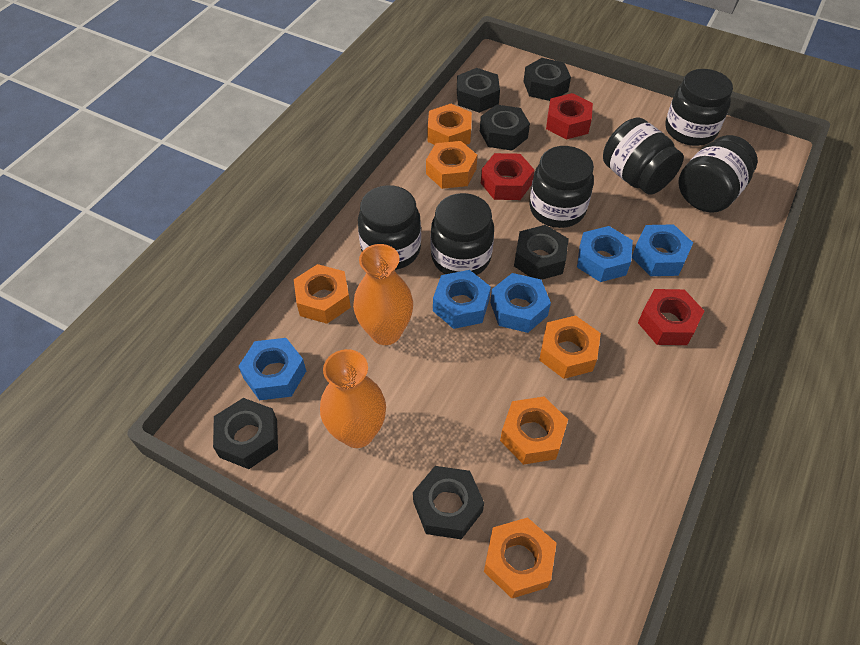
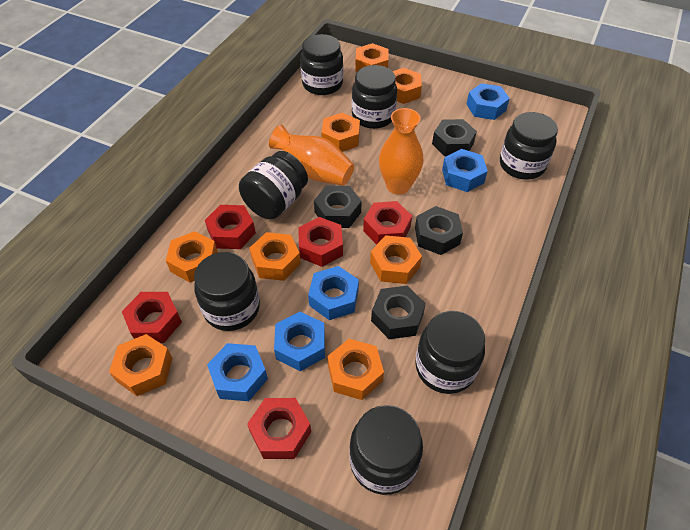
black jar: [358,185,421,270] [431,193,494,275] [529,146,594,228] [603,117,684,195] [665,69,733,146] [678,135,758,213] = 6 -> [194,252,260,331] [239,151,308,219] [300,34,343,95] [349,405,423,495] [352,65,397,129] [415,311,485,394] [500,112,558,180] = 7
black nut: [213,398,278,469] [413,466,484,539] [457,68,500,113] [480,104,530,151] [514,225,569,280] [523,58,571,101] = 6 -> [314,186,362,228] [371,286,426,339] [415,206,463,255] [432,119,477,157] = 4
orange nut: [294,264,351,324] [426,141,477,189] [428,104,472,145] [484,517,557,598] [500,397,568,465] [539,315,601,379] = 6 -> [109,334,172,396] [166,231,218,283] [249,232,301,281] [321,113,360,152] [328,339,384,400] [355,43,389,72] [370,235,422,284] [393,68,422,104] = 8
red nut: [481,153,535,200] [546,93,593,140] [638,289,704,345] = 3 -> [122,292,182,343] [205,205,256,249] [247,398,311,459] [298,217,343,267] [363,201,412,245] = 5

